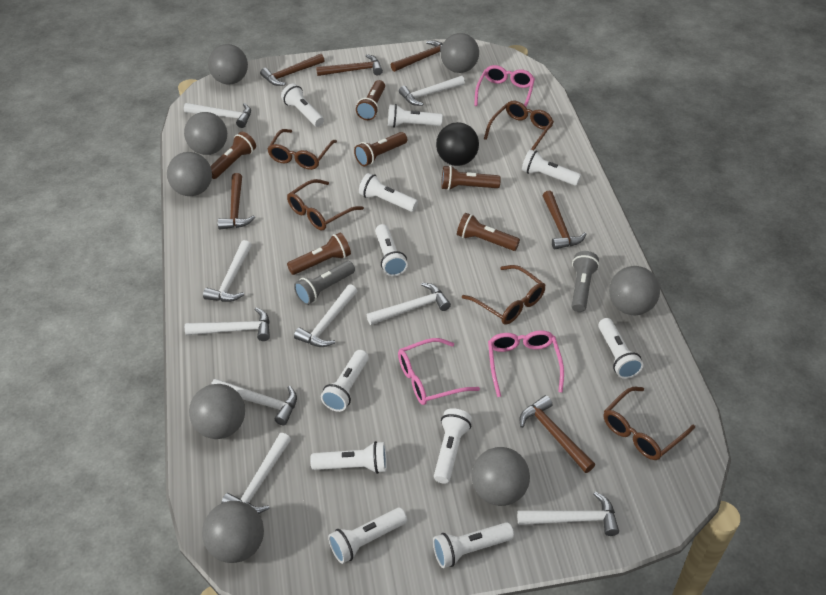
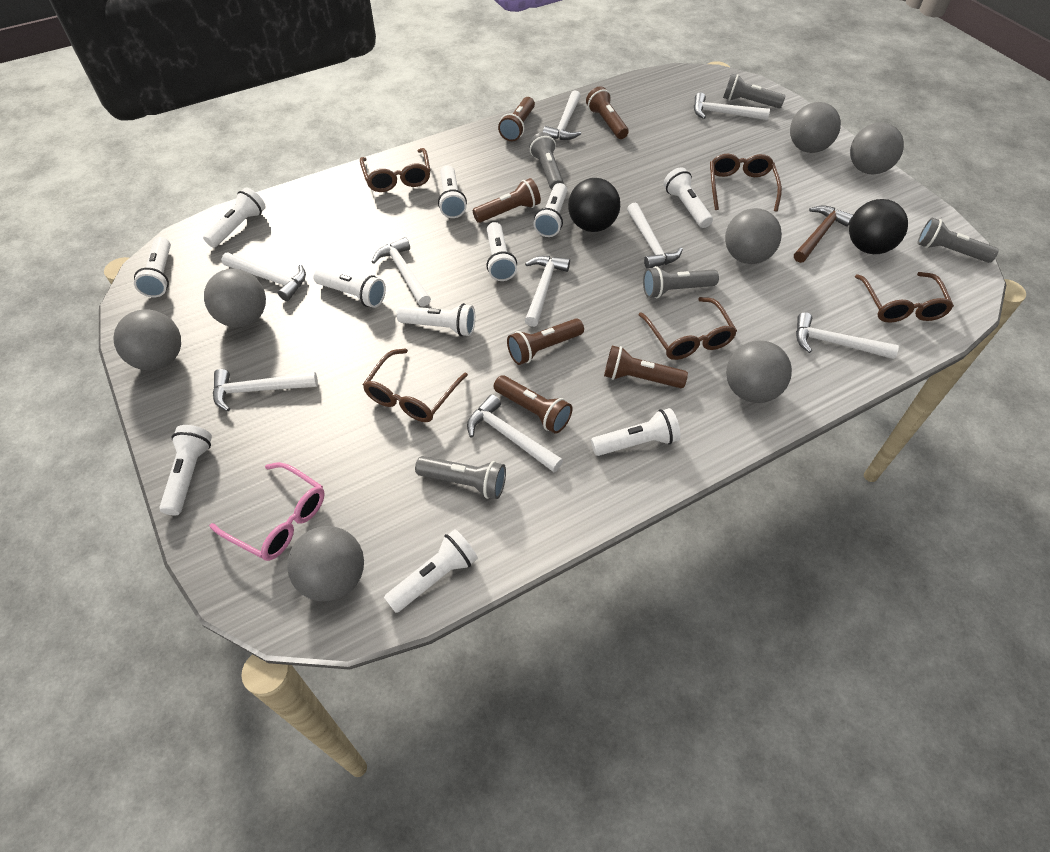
black ball: [436,122,479,166] = 1 -> [568,178,620,232] [849,199,908,254] = 2
brown hammer: [218,173,255,230] [260,54,324,86] [316,54,383,76] [391,40,443,72] [520,395,595,473] [542,191,586,250] = 6 -> [794,205,853,263] = 1
grey ball: [167,152,212,196] [184,112,227,155] [189,384,245,439] [202,501,264,563] [208,44,248,84] [441,33,479,73] [472,447,530,506] [609,266,660,315] = 8 -> [113,309,181,370] [204,269,266,327] [287,526,364,601] [725,208,782,264] [726,340,792,403] [790,102,841,153] [850,122,904,174] = 7
grey flashlight: [294,261,355,305] [572,251,599,312] = 2 -> [415,456,506,499] [529,132,564,189] [643,266,719,298] [723,73,786,108] [918,218,999,263] = 5
pink glasses: [398,338,480,405] [474,65,535,107] [488,330,564,397] = 3 -> [209,462,325,561] = 1

